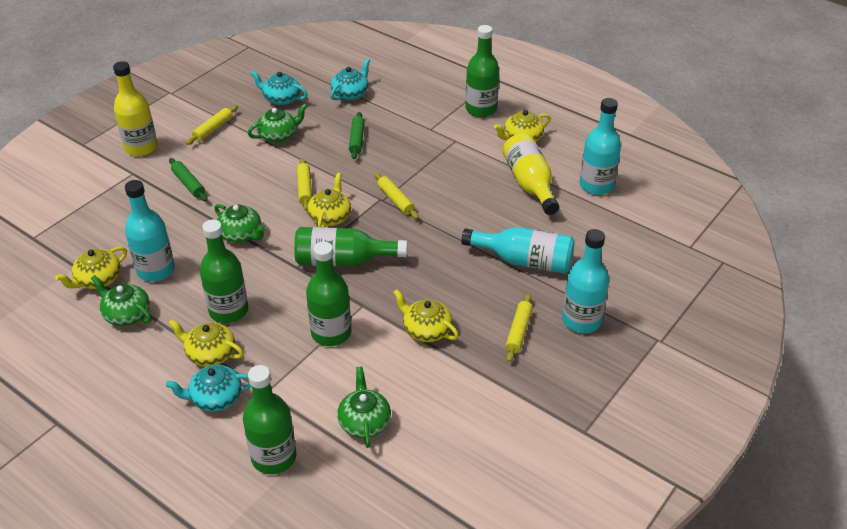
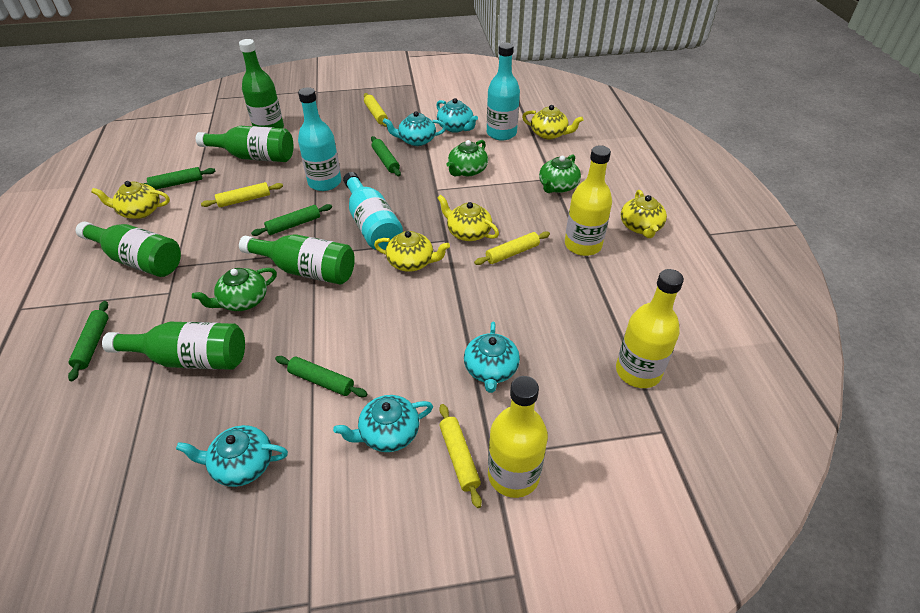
green rolling pin: [169,158,208,201] [349,112,365,159] = 2 -> [68,301,108,381] [143,167,215,190] [251,204,332,236] [275,356,367,397] [371,136,401,176] = 5
green teapot: [91,275,152,326] [215,204,266,242] [248,104,307,143] [337,367,391,448] = 4 -> [192,268,277,311] [447,140,488,176] [539,154,581,193] = 3
turquoise bottle: [125,180,175,282] [461,227,575,274] [562,229,610,333] [580,98,621,195] = 4 -> [298,87,341,191] [343,172,403,250] [487,42,520,141] = 3
turquoise teapot: [165,365,252,412] [251,70,308,105] [330,58,370,101] = 3 -> [176,425,288,487] [333,395,433,452] [383,111,446,146] [436,98,478,133] [464,322,520,393] = 5
yellow bottle: [113,61,158,156] [502,133,559,215] = 2 -> [488,376,548,498] [565,145,612,256] [616,269,684,388] = 3

